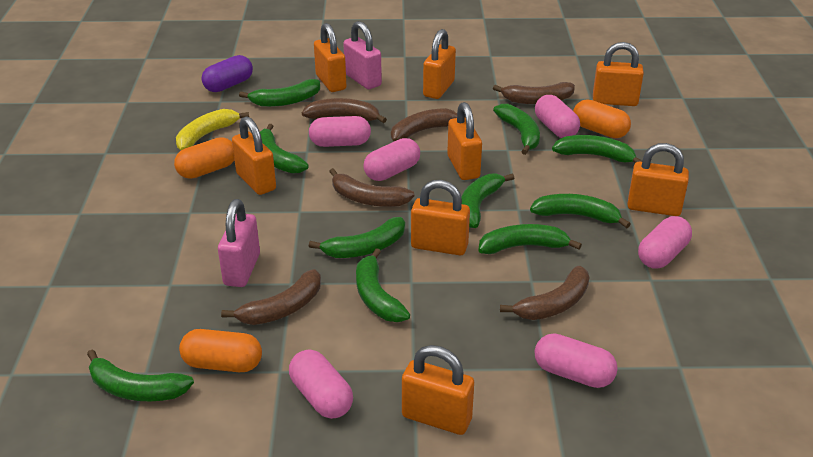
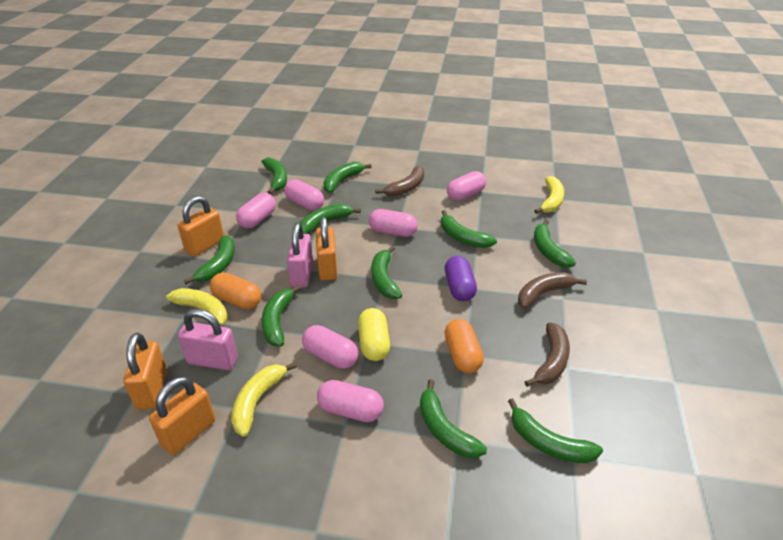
brown banana: [221,269,321,325] [302,98,387,123] [329,168,415,207] [391,108,457,141] [493,82,575,105] [500,266,590,320] = 6 -> [375,166,424,196] [518,272,587,309] [525,322,570,387] = 3
orange capsule: [174,137,235,179] [179,329,262,372] [573,99,631,138] = 3 -> [210,272,261,309] [445,319,484,373] = 2
orange padlock: [232,116,276,195] [314,23,346,92] [402,345,474,435] [411,180,470,255] [423,29,456,99] [447,102,482,180] [593,42,644,106] [627,143,689,216] = 8 -> [123,333,167,410] [149,377,215,455] [177,196,224,257] [316,217,337,281] = 4
yellow banana: [176,109,249,150] = 1 -> [166,288,227,327] [231,362,297,437] [534,176,564,214] = 3
yellow capsule: none = 0 -> [358,308,390,361] = 1

